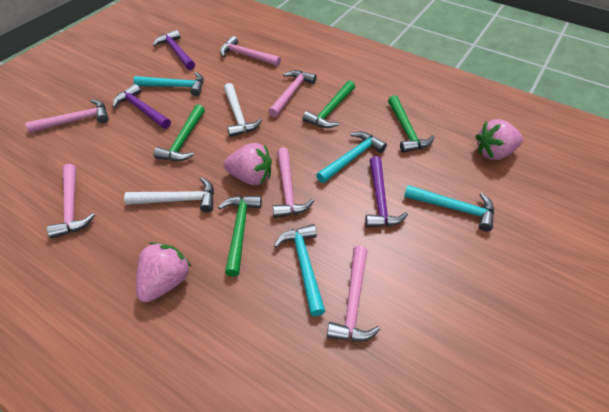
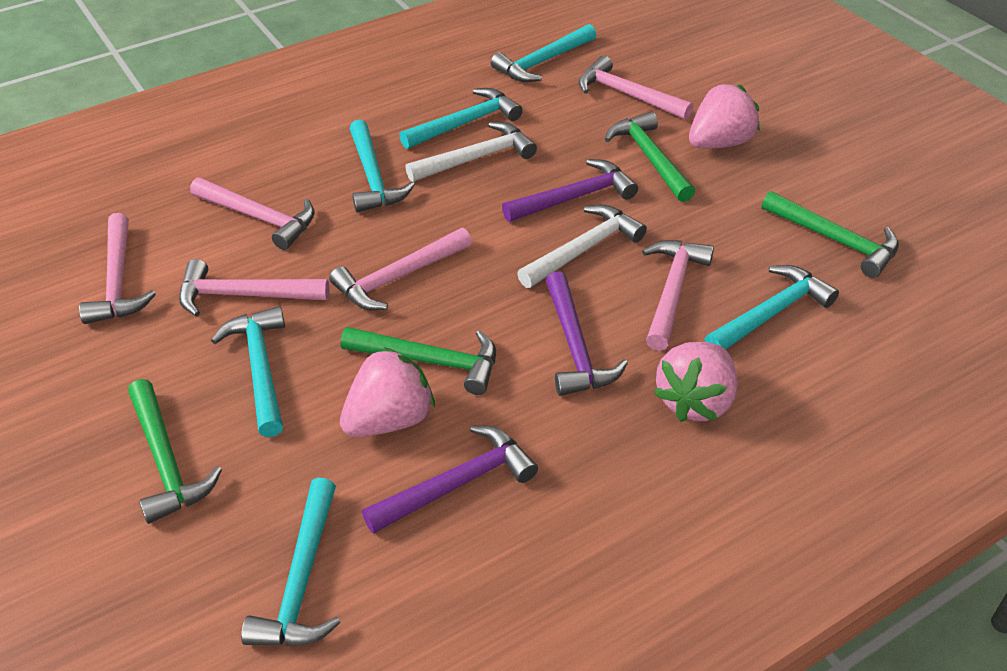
turquoise hammer: [133,72,204,96] [274,224,325,316] [316,132,387,183] [404,185,494,231] = 4 -> [211,306,285,437] [241,478,341,646] [350,120,415,213] [399,88,523,149] [491,24,596,82] [705,265,839,350] = 6

